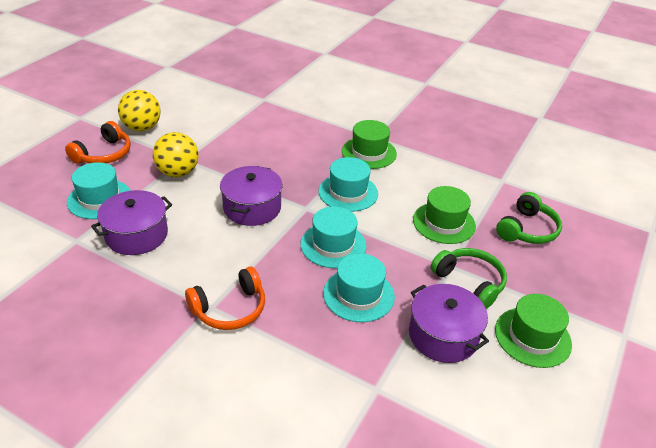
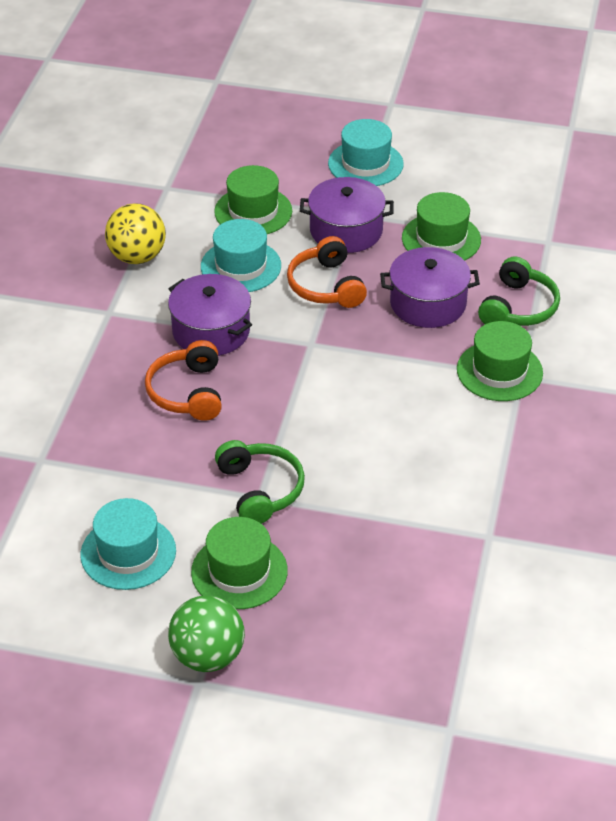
green ball: none = 0 -> [168,595,245,672] = 1
green hat: [342,120,397,169] [413,186,476,244] [495,294,572,368] = 3 -> [191,517,288,609] [214,165,292,234] [402,192,481,261] [457,321,543,401] = 4
turquoise hat: [67,162,131,219] [300,206,366,268] [318,157,378,212] [323,253,395,322] = 4 -> [80,498,176,590] [201,219,281,292] [328,119,404,186] = 3
yellow ball: [118,90,161,131] [153,132,198,177] = 2 -> [105,203,166,264] = 1

